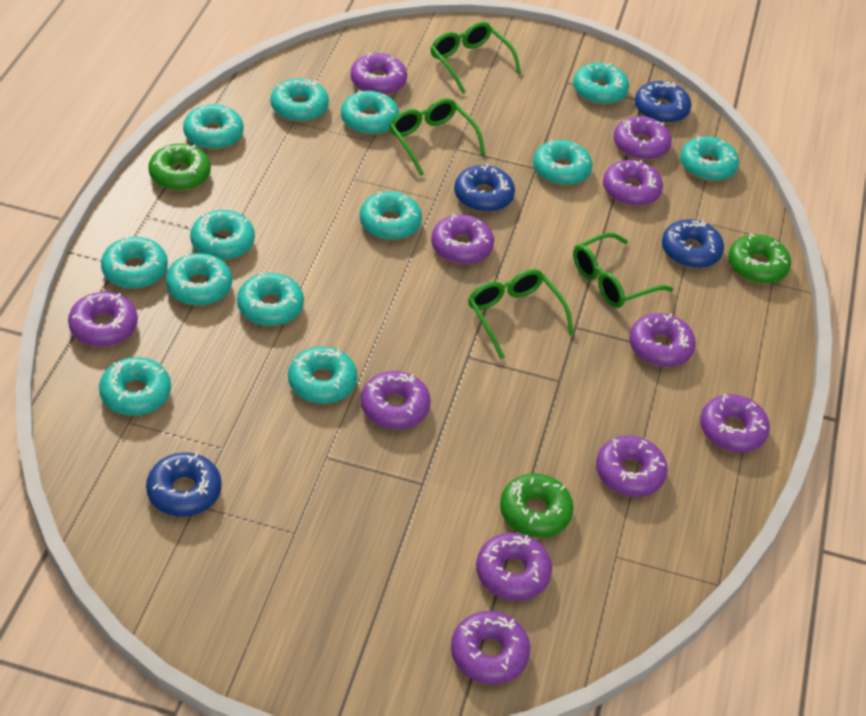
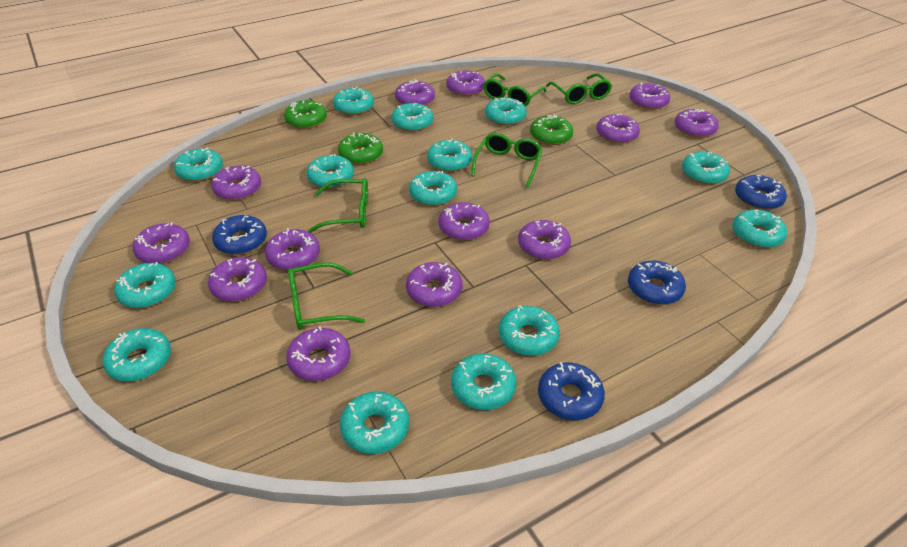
green glasses: [389,98,486,176] [431,22,521,93] [468,269,574,359] [573,233,674,308] = 4 -> [288,262,365,330] [308,178,368,233] [471,133,542,188] [483,73,547,106] [546,73,612,104] = 5
purple donut: [68,292,138,347] [351,53,407,95] [361,371,431,429] [431,214,494,264] [451,611,530,684] [476,533,552,601] [596,436,668,497] [603,160,663,206] [614,116,672,160] [629,313,696,367] [700,394,770,453] = 11 -> [133,222,190,264] [208,257,267,302] [211,166,261,200] [265,228,320,270] [286,326,351,381] [395,80,435,106] [406,262,463,307] [439,202,490,241] [446,71,485,96] [518,220,571,260] [596,113,640,144] [629,83,670,110] [675,109,719,138] = 13
turquoise donut: [99,357,171,416] [101,236,168,289] [166,253,232,306] [183,104,243,150] [190,210,255,260] [237,272,304,326] [271,78,329,122] [288,347,357,404] [341,90,399,135] [360,191,422,240] [533,140,592,185] [573,63,629,105] [680,136,739,181] = 13 -> [103,328,171,382] [114,262,176,308] [174,147,223,182] [306,154,354,189] [333,87,374,115] [340,392,409,454] [391,103,433,132] [409,171,457,206] [427,138,472,172] [451,353,516,410] [485,97,526,126] [499,305,560,356] [682,152,730,185] [733,209,787,248] = 14

